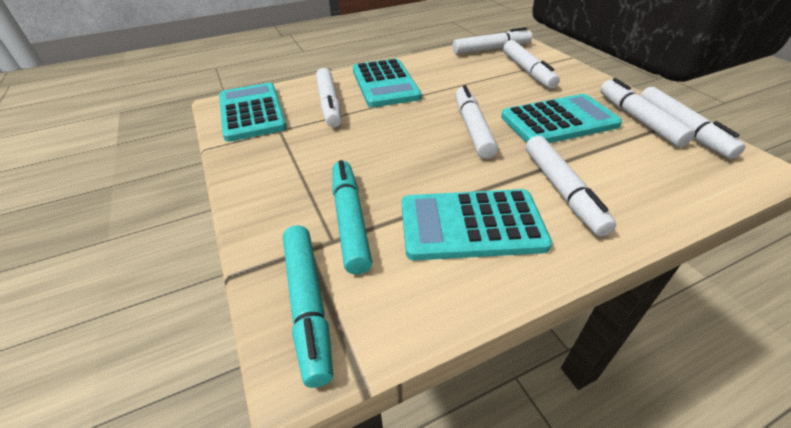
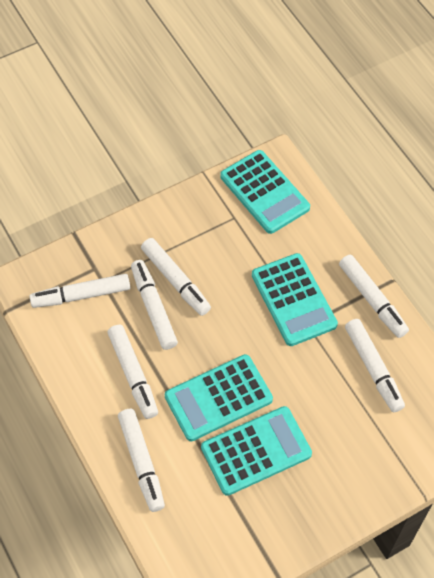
turquoise marker: [283,225,333,388] [332,160,372,275] = 2 -> none = 0

